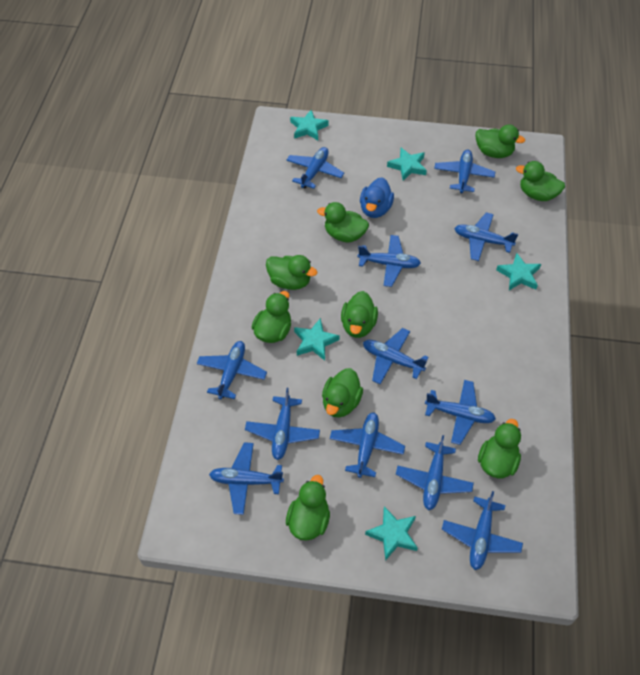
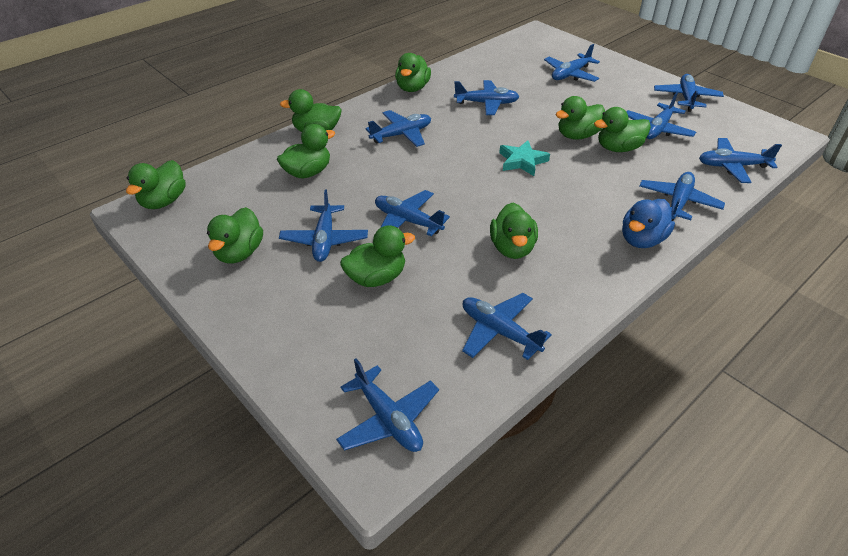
blue plane: [197,341,267,399] [209,442,284,515] [245,388,320,460] [286,147,344,189] [330,412,405,478] [358,235,421,287] [363,328,428,384] [396,435,474,510] [425,380,496,445] [434,150,495,193] [442,491,523,570] [454,212,518,261] = 12 -> [279,189,368,262] [336,358,439,452] [366,110,431,147] [375,190,450,236] [454,80,519,115] [462,293,552,360] [544,44,600,82] [627,92,696,139] [639,172,725,221] [654,74,724,112] [699,138,782,183] = 11
turquoise star: [290,110,329,140] [294,318,340,361] [365,506,418,561] [387,148,427,181] [496,253,541,290] = 5 -> [499,140,550,176] = 1

